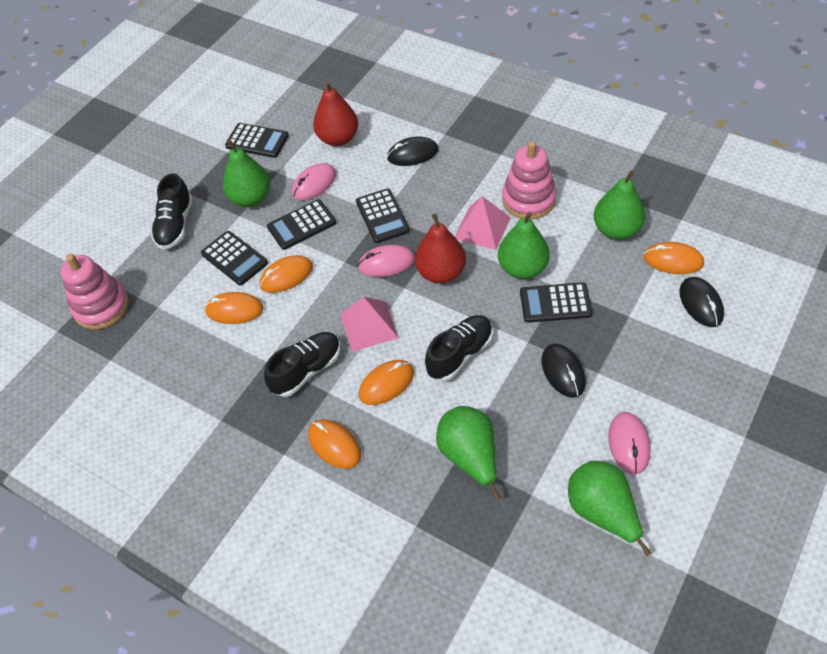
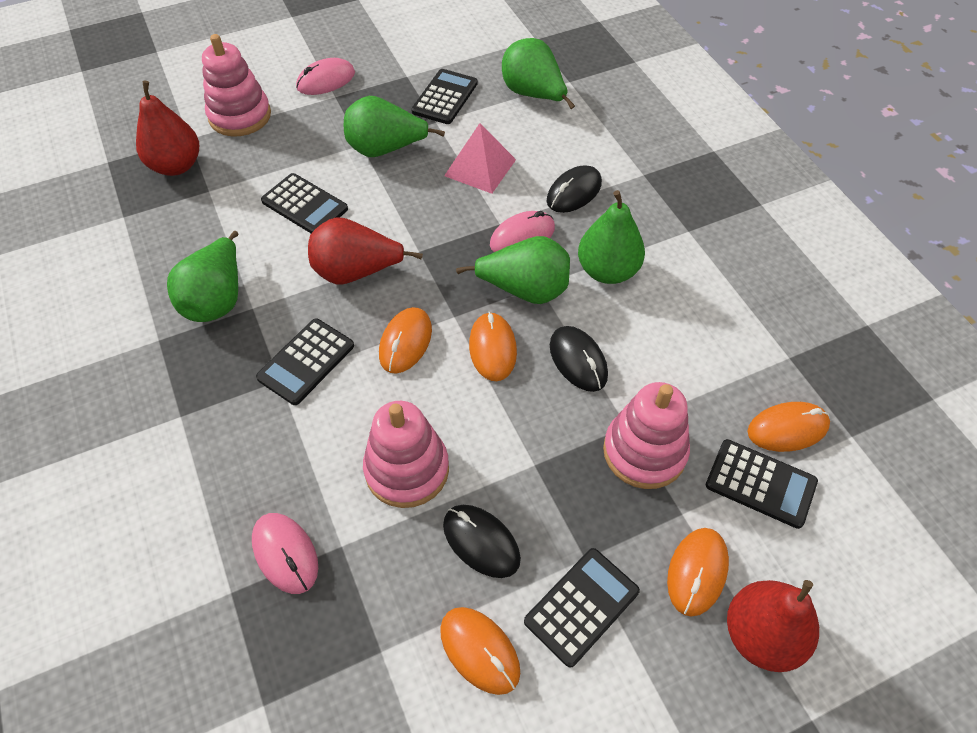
black shoe: [151,173,193,250] [264,332,341,397] [425,315,493,381] = 3 -> none = 0
pink pyramid: [340,297,399,352] [455,196,511,250] = 2 -> [444,123,516,194] = 1
pink stacking toy: [60,254,129,329] [502,141,556,219] = 2 -> [202,34,271,136] [363,401,449,508] [603,382,690,489] = 3
red pear: [313,81,358,146] [415,213,466,284] = 2 -> [136,81,199,176] [308,217,423,284] [727,580,819,672] = 3

